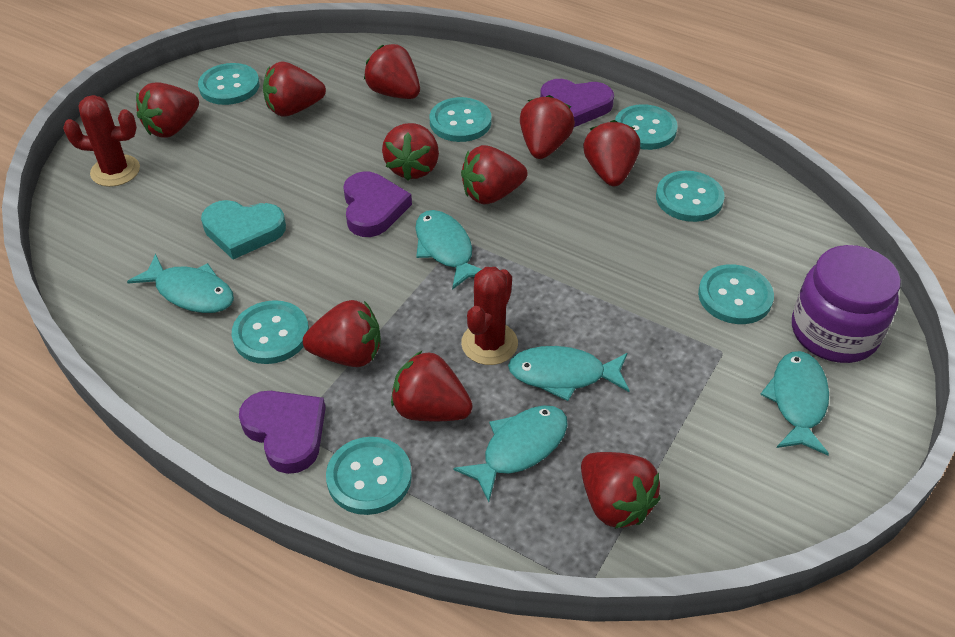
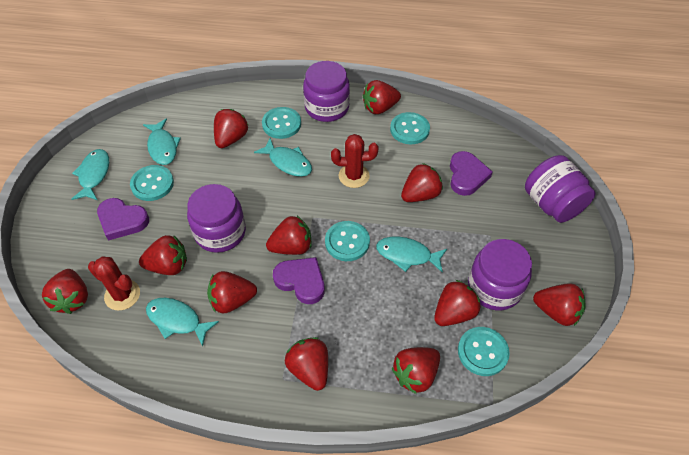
purple jar: [792,245,901,363] = 1 -> [187,184,246,253] [303,61,350,122] [468,239,532,310] [525,155,595,223] = 4
red strawberry: [136,82,199,138] [263,62,326,117] [303,300,381,367] [364,44,420,99] [382,123,439,180] [391,350,473,422] [461,145,528,204] [520,95,575,159] [581,452,661,529] [583,120,640,186] = 10 -> [42,269,88,314] [139,235,187,275] [207,271,257,314] [214,109,249,148] [266,216,312,255] [285,337,328,391] [363,80,401,114] [392,347,440,394] [401,163,443,202] [434,280,480,326] [533,283,586,326] = 11
turquoise button: [198,63,260,105] [232,300,309,364] [326,437,412,515] [430,97,491,142] [615,104,678,150] [656,171,725,222] [698,264,774,324] = 7 -> [130,165,174,201] [262,107,301,139] [325,221,370,261] [390,112,430,144] [458,327,510,376] = 5
turquoise heart: [201,200,286,259] = 1 -> none = 0

